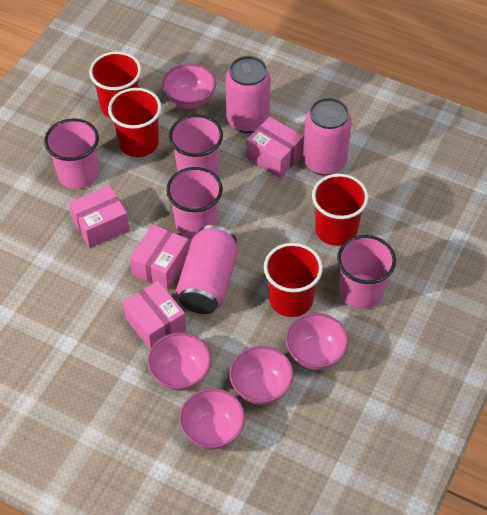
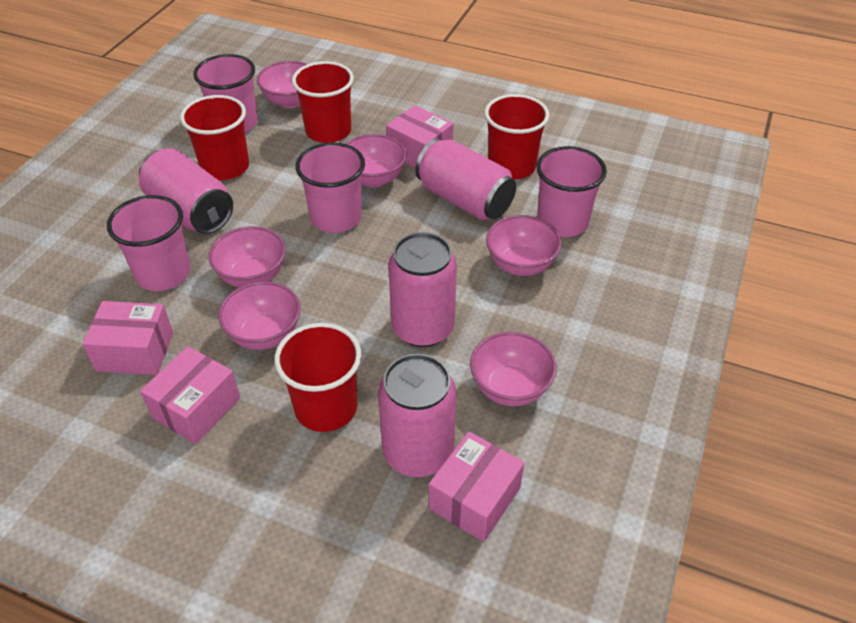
pink bowl: [147,333,211,391] [162,64,216,109] [179,388,245,450] [229,346,294,405] [286,313,349,370] = 5 -> [209,226,286,288] [218,281,301,350] [257,61,307,108] [346,134,407,187] [470,332,557,406] [486,215,561,276] = 6
pink can: [176,225,238,314] [226,56,271,133] [303,97,352,175] = 3 -> [139,148,233,234] [378,354,456,477] [388,232,457,347] [415,138,516,220] = 4

